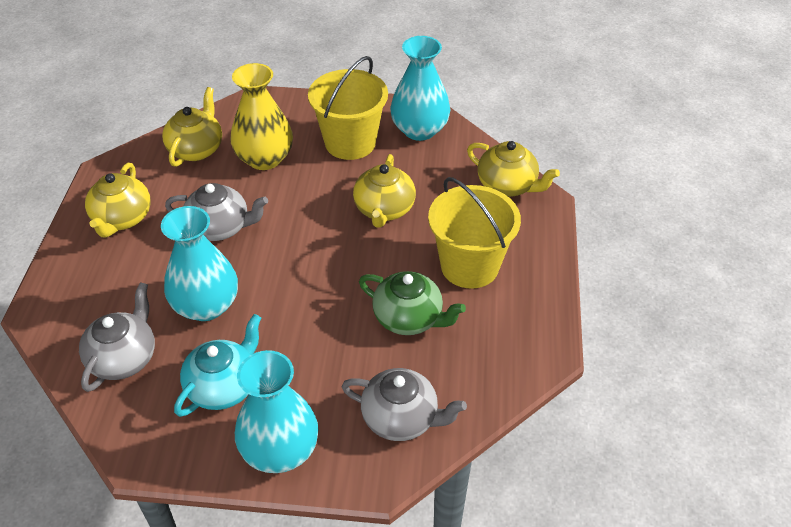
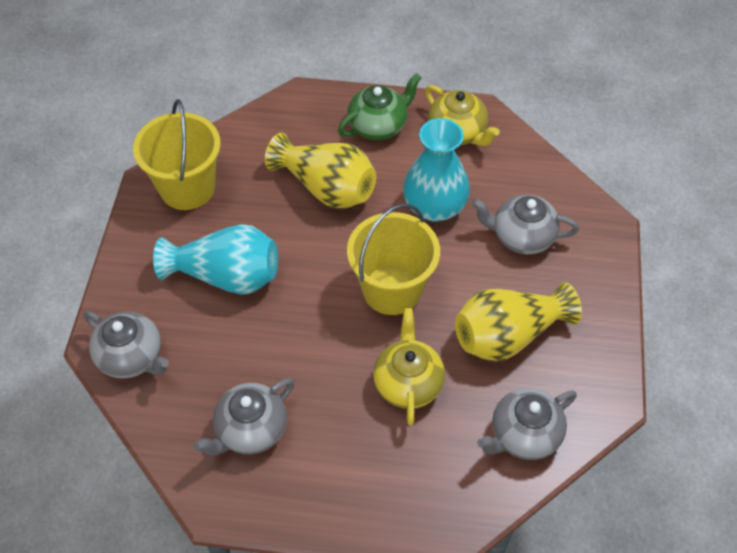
grey teapot: [79,282,155,392] [165,183,268,241] [342,368,467,441] = 3 -> [83,311,169,379] [193,378,295,456] [472,194,579,255] [477,388,577,460] = 4
turquoise teapot: [174,314,261,417] = 1 -> none = 0
turquoise vase: [161,206,238,321] [235,350,318,473] [390,36,450,141] = 3 -> [153,224,278,295] [403,118,470,222] = 2
yellow teapot: [85,163,151,237] [162,87,222,167] [353,154,416,228] [467,141,560,197] = 4 -> [373,308,445,426] [425,85,500,146] = 2
yellow vase: [231,63,293,170] = 1 -> [265,133,376,209] [455,282,582,362] = 2

